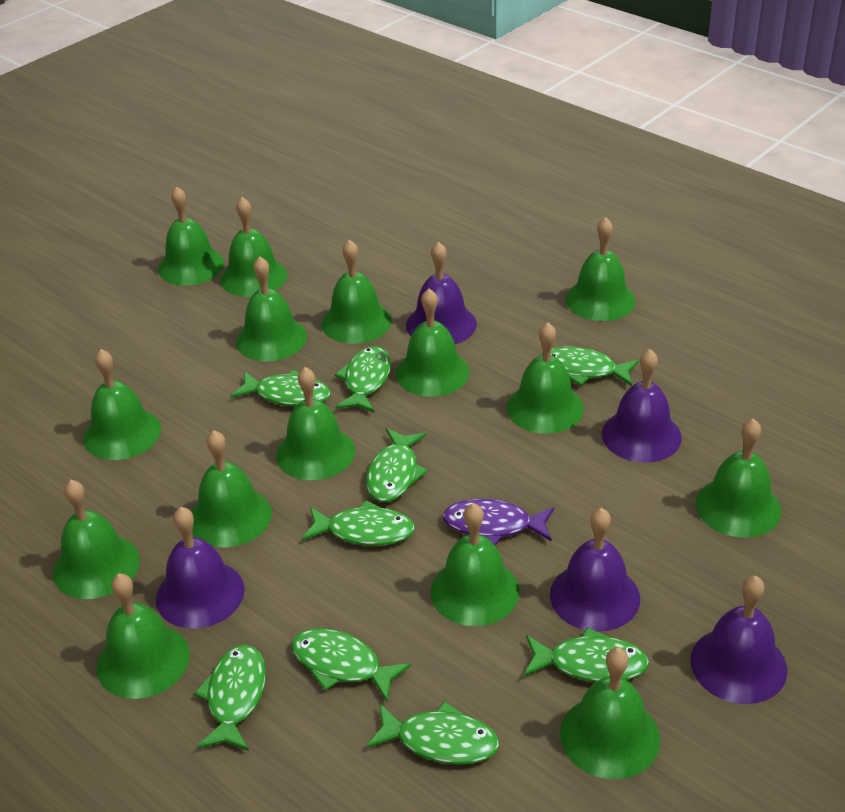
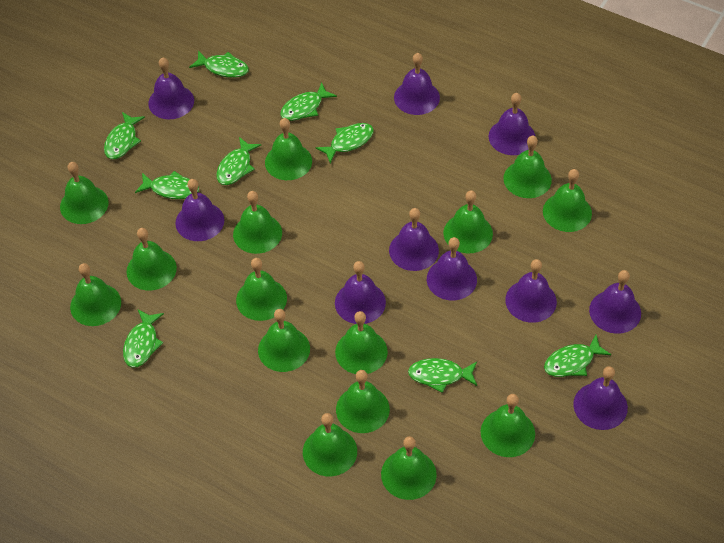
purple bell: [156,507,245,628] [406,242,477,344] [550,508,640,632] [602,349,682,463] [690,576,787,704] = 5 -> [148,57,194,119] [175,179,224,241] [335,261,386,324] [389,208,439,271] [394,53,440,115] [427,237,477,301] [488,93,536,155] [505,259,557,323] [573,366,628,430] [589,270,641,334] = 10
purple fish: [443,499,554,546] = 1 -> none = 0

